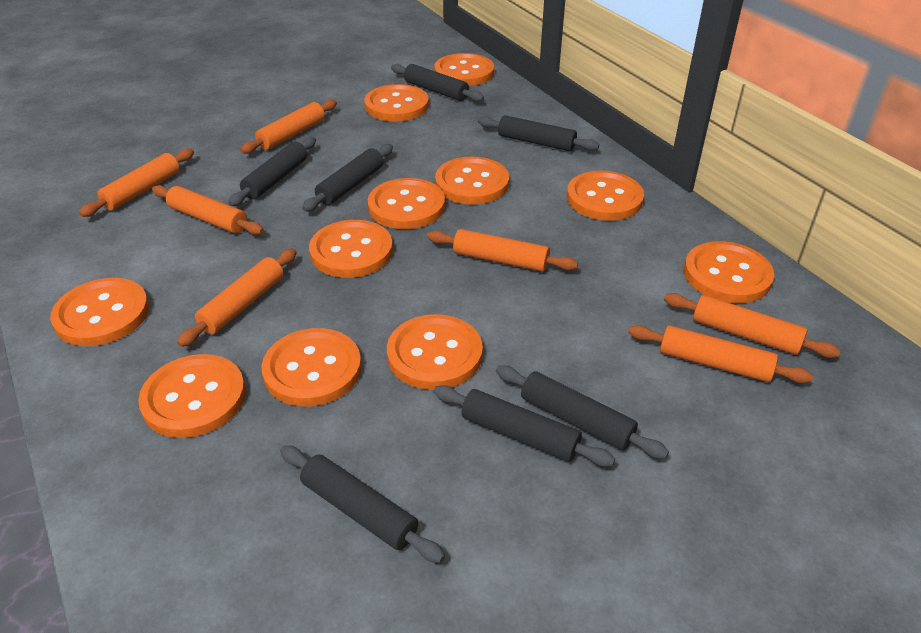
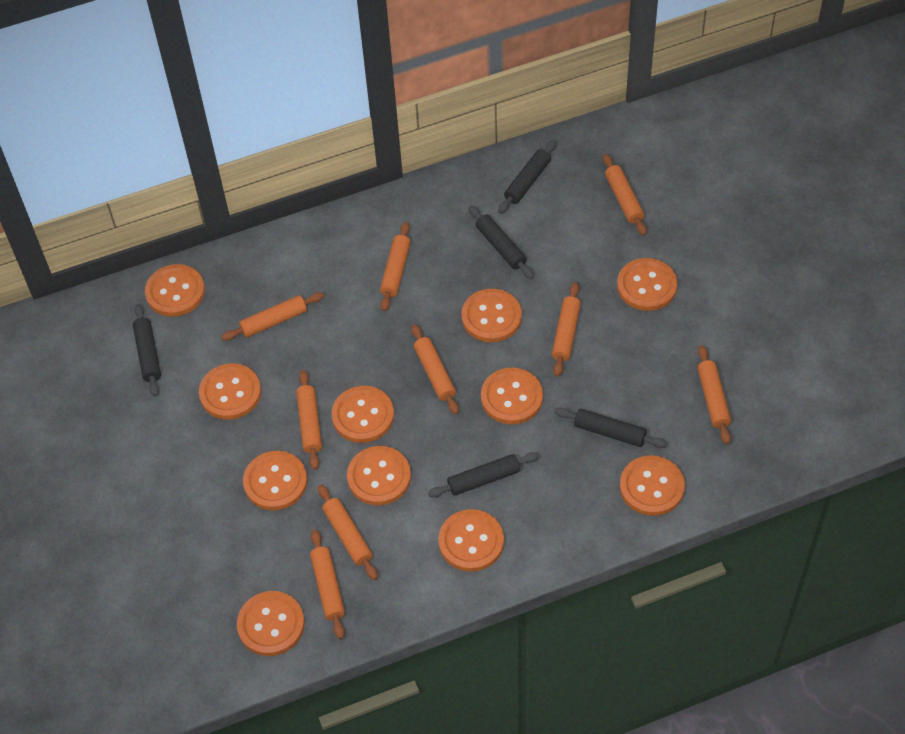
black rolling pin: [228,137,316,206] [280,445,445,563] [302,144,393,212] [391,64,484,102] [434,385,615,467] [478,115,599,151] [496,365,669,459] = 7 -> [133,304,161,397] [428,452,539,498] [469,206,534,279] [498,140,557,214] [554,408,667,448] = 5
orange rolling pin: [79,149,194,217] [152,185,264,235] [177,248,297,347] [240,99,337,154] [427,229,578,272] [628,325,813,383] [664,293,840,358] = 7 -> [221,292,324,341] [296,370,322,470] [310,529,345,639] [318,485,378,580] [380,222,411,311] [411,324,459,415] [552,282,581,376] [603,154,647,236] [697,345,731,444] = 9

